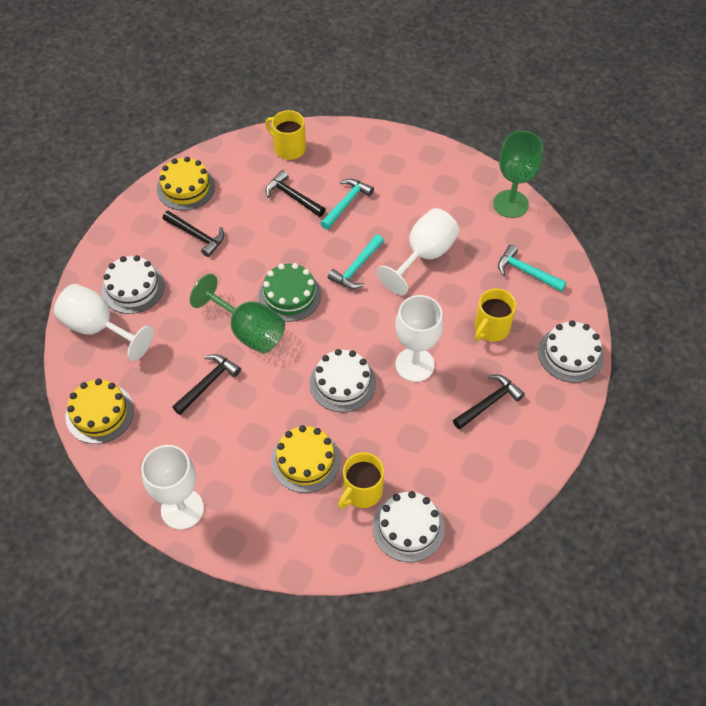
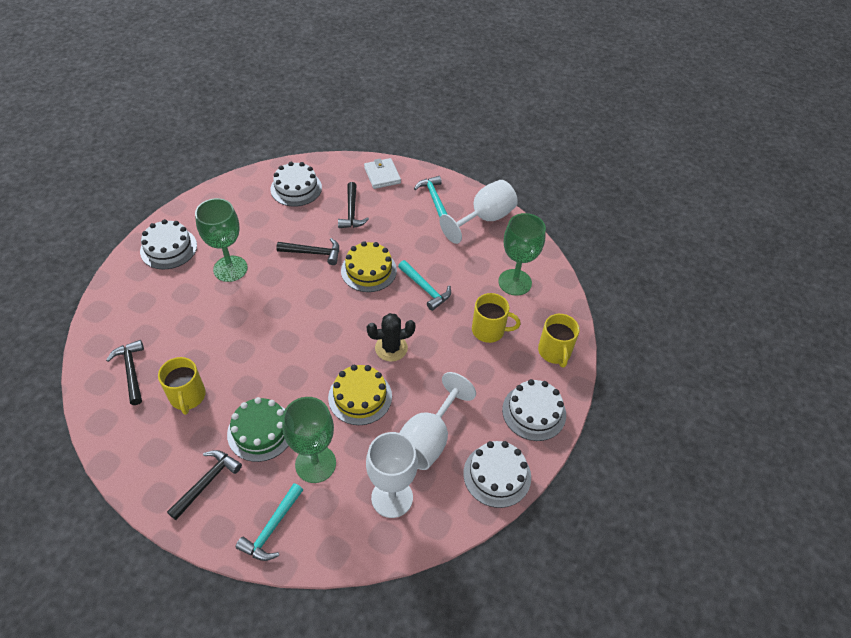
black cactus: none = 0 -> [367,313,416,362] = 1
green goblet: [190,274,285,353] [493,131,543,218] = 2 -> [195,198,248,282] [282,397,336,483] [498,213,546,296] = 3
white goblet: [54,284,154,361] [141,445,204,530] [377,208,460,295] [395,295,443,382] = 4 -> [366,432,418,518] [400,372,476,470] [440,180,518,244] = 3
white wallet: none = 0 -> [364,158,401,189] = 1
yellow cake: [65,379,134,444] [157,157,215,211] [271,425,341,493] = 3 -> [328,365,392,425] [341,241,397,292] = 2

